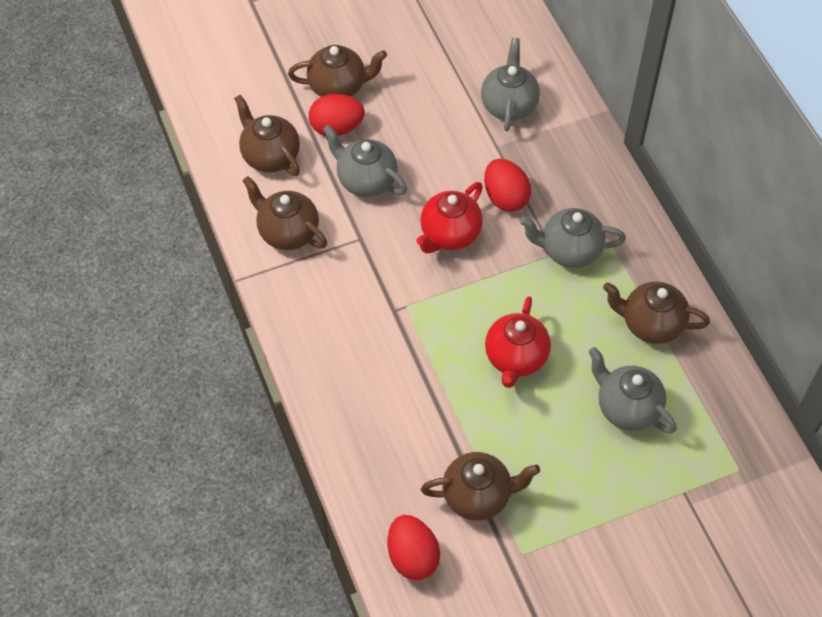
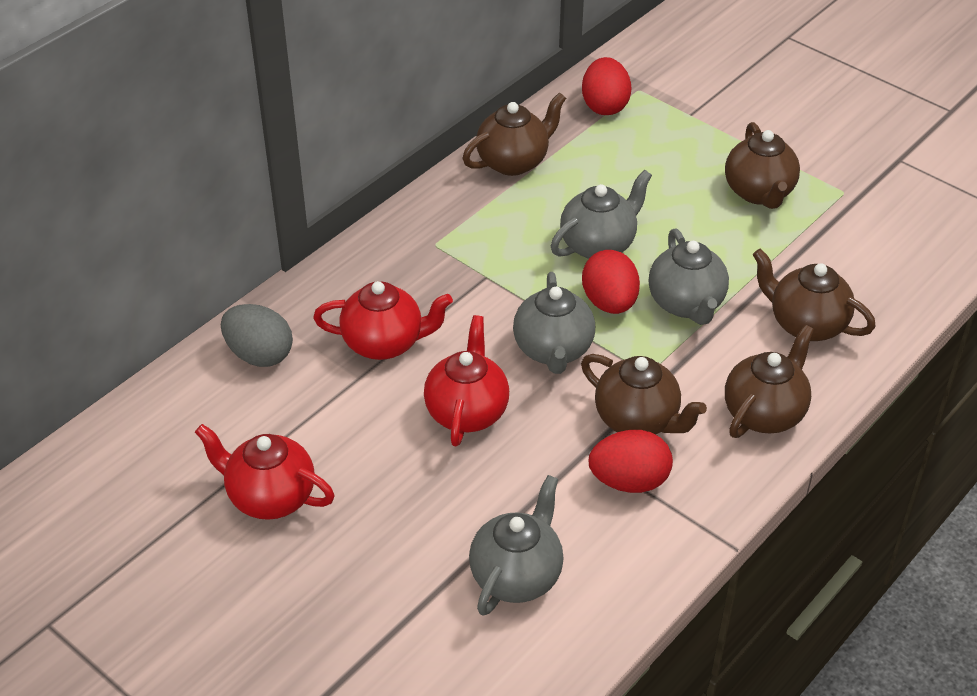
grey egg: none = 0 -> [221,304,293,367] = 1
red teapot: [416,182,483,253] [485,296,551,388] = 2 -> [195,424,335,520] [313,281,453,360] [424,315,509,446] = 3

